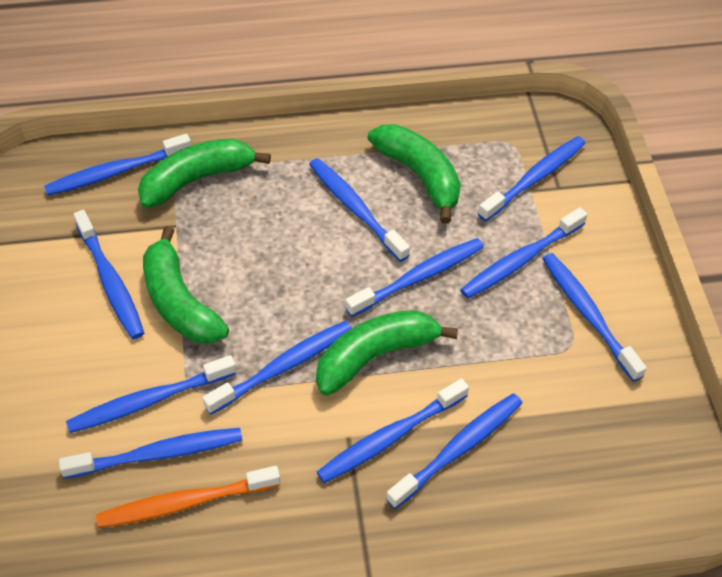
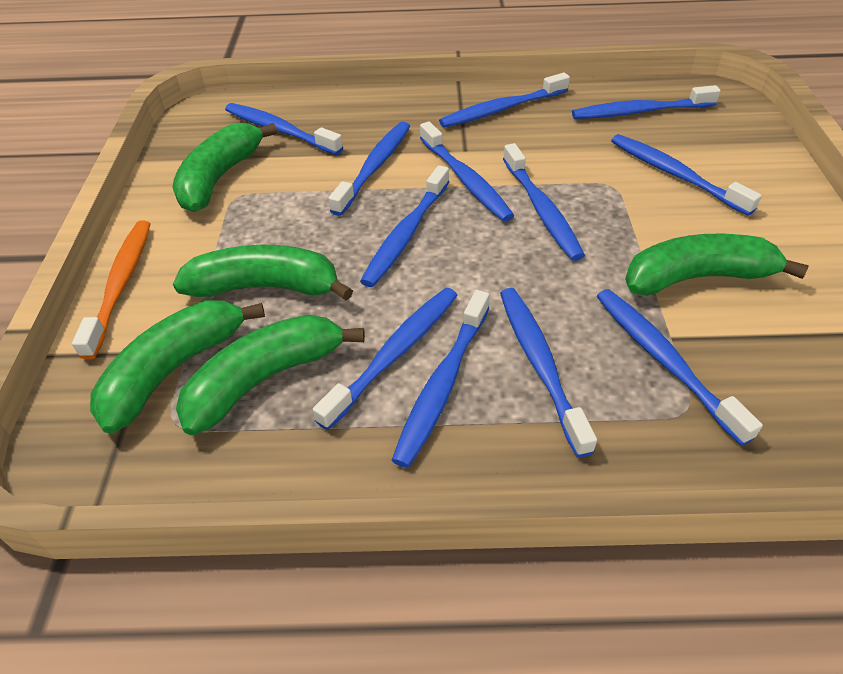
green banana: [138,139,271,208] [143,226,229,344] [316,310,458,396] [368,124,461,224] = 4 -> [90,300,265,434] [172,123,277,212] [173,245,353,301] [176,315,365,435] [625,234,809,295] = 5

